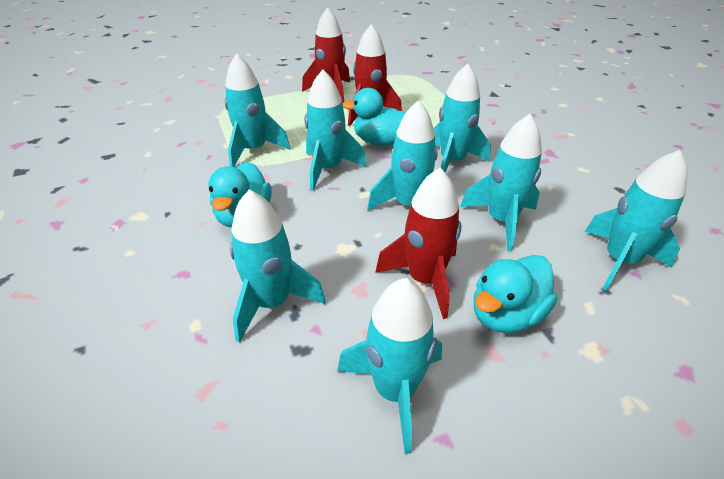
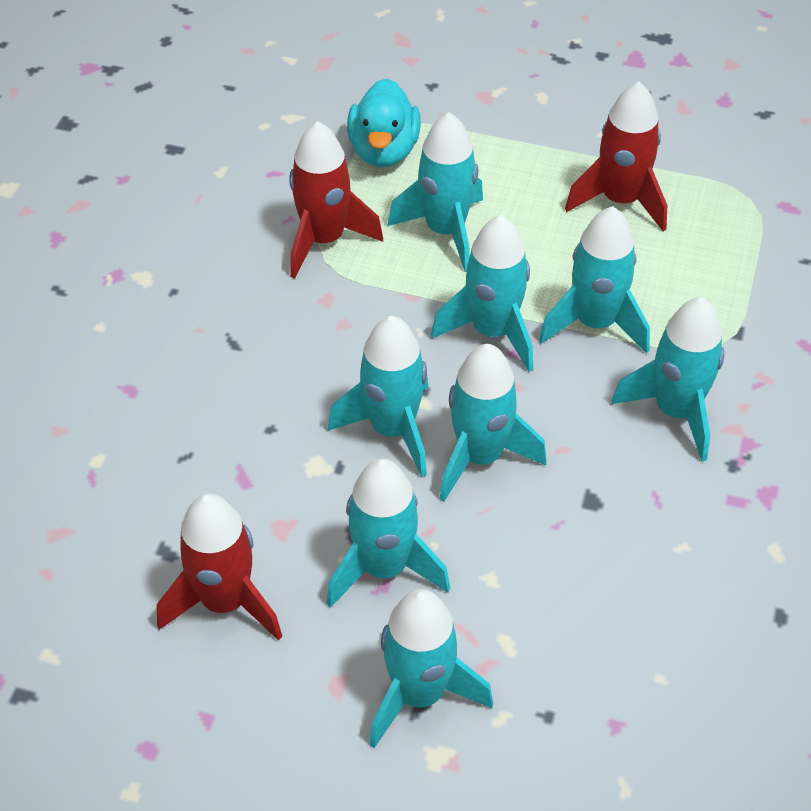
turquoise duck: [208,162,271,228] [343,88,406,146] [474,255,557,333] = 3 -> [347,78,421,167] = 1

